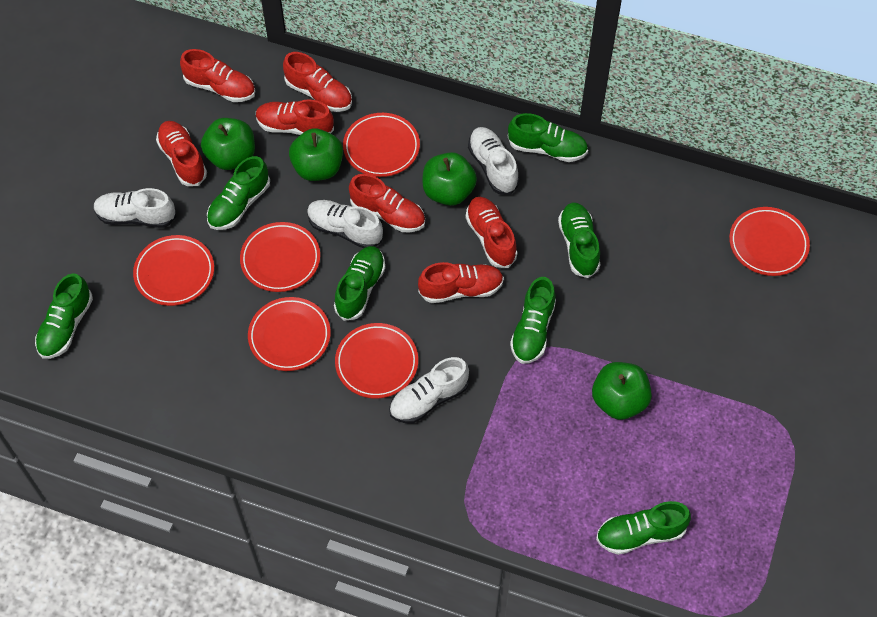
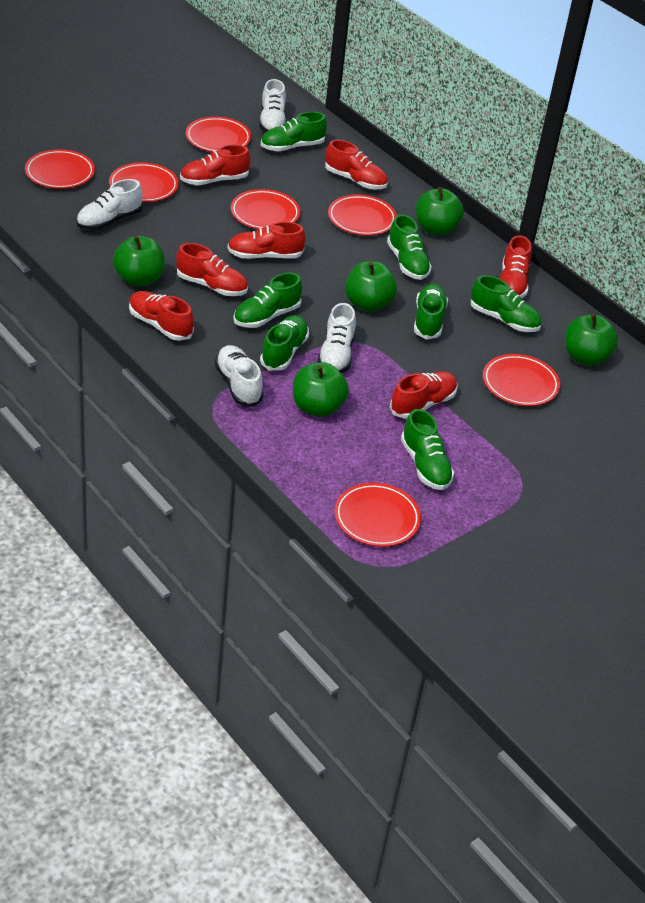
green apple: [201,118,255,170] [289,128,343,181] [422,152,477,206] [592,362,652,420] = 4 -> [113,236,165,287] [293,362,349,417] [346,261,397,312] [416,187,464,236] [565,314,618,366] = 5
red plate: [133,235,214,306] [240,222,320,292] [248,297,331,371] [335,323,418,398] [343,113,420,177] [729,207,810,276] = 6 -> [25,149,95,189] [109,162,179,202] [186,117,251,152] [231,189,300,229] [328,194,397,236] [334,483,421,547] [483,354,560,406] = 7

